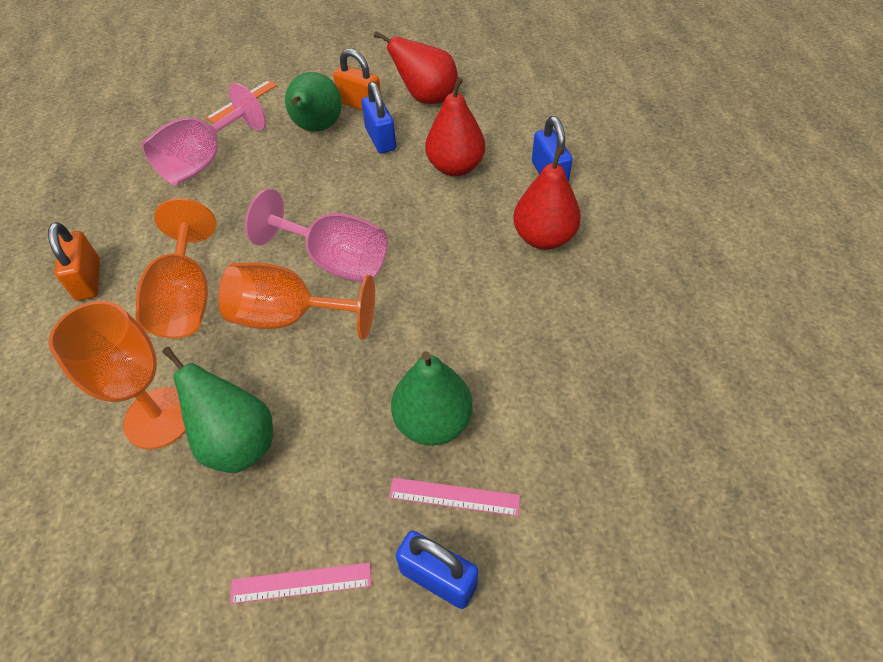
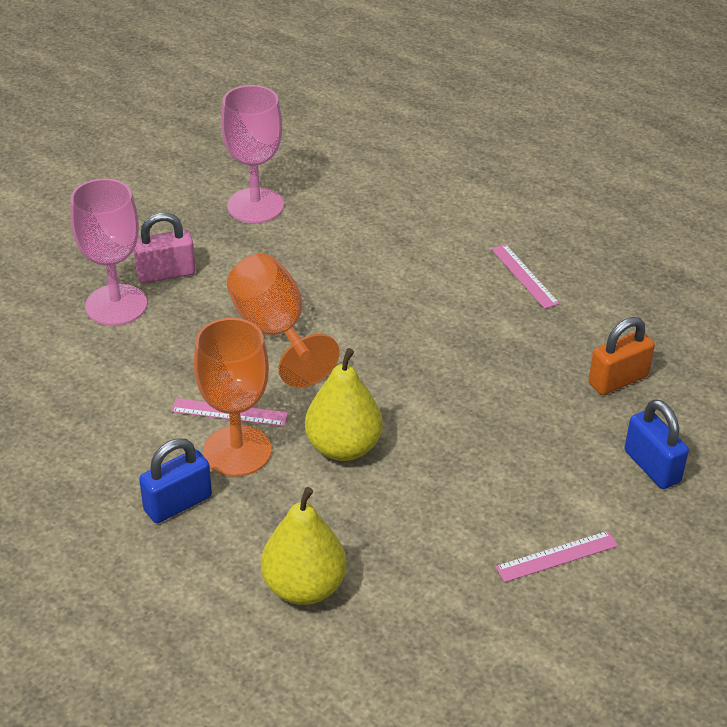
blue padlock: [362,82,396,154] [396,531,478,609] [532,116,573,182] = 3 -> [139,438,212,523] [624,399,689,489] = 2
green pear: [162,347,273,473] [285,72,342,132] [391,351,473,446] = 3 -> none = 0
orange goblet: [48,301,186,449] [135,198,216,338] [218,263,375,340] = 3 -> [194,318,271,477] [227,254,340,387] = 2
orange padlock: [48,222,100,301] [333,49,381,111] = 2 -> [588,317,655,395] = 1
orange ruler: [206,80,277,123] = 1 -> none = 0
pink padlock: none = 0 -> [134,213,196,283] = 1
pink ruler: [230,563,371,604] [389,478,520,516] = 2 -> [171,398,288,426] [491,244,560,309] [495,531,618,582] = 3
red pear: [374,31,458,104] [425,77,485,176] [513,147,581,250] = 3 -> none = 0
yellow pear: none = 0 -> [261,487,347,605] [305,348,383,461] = 2

